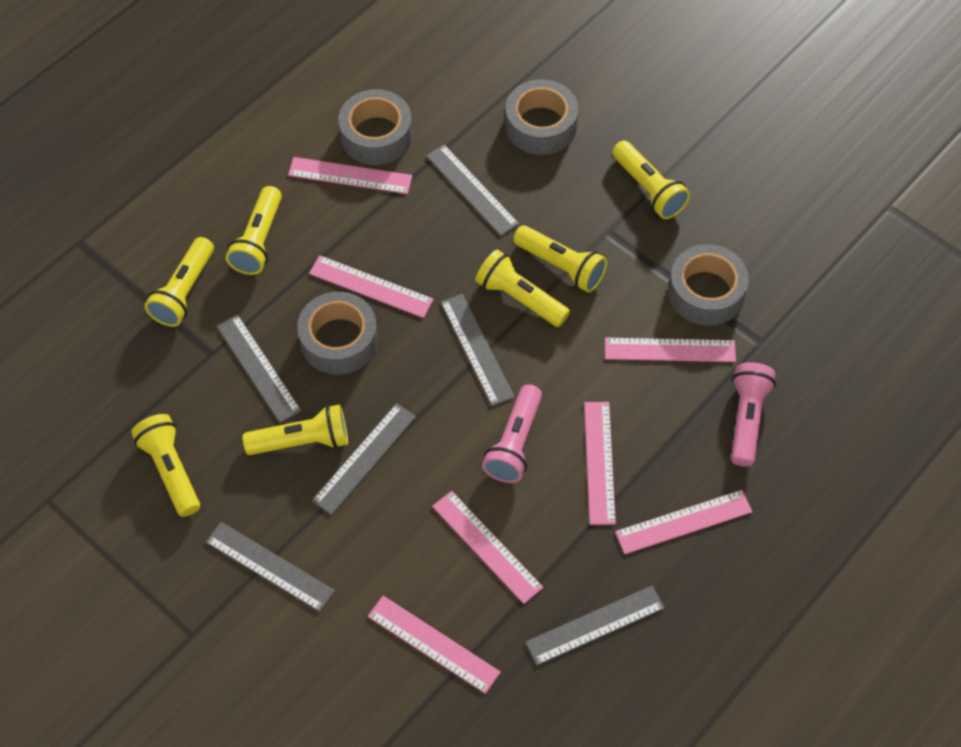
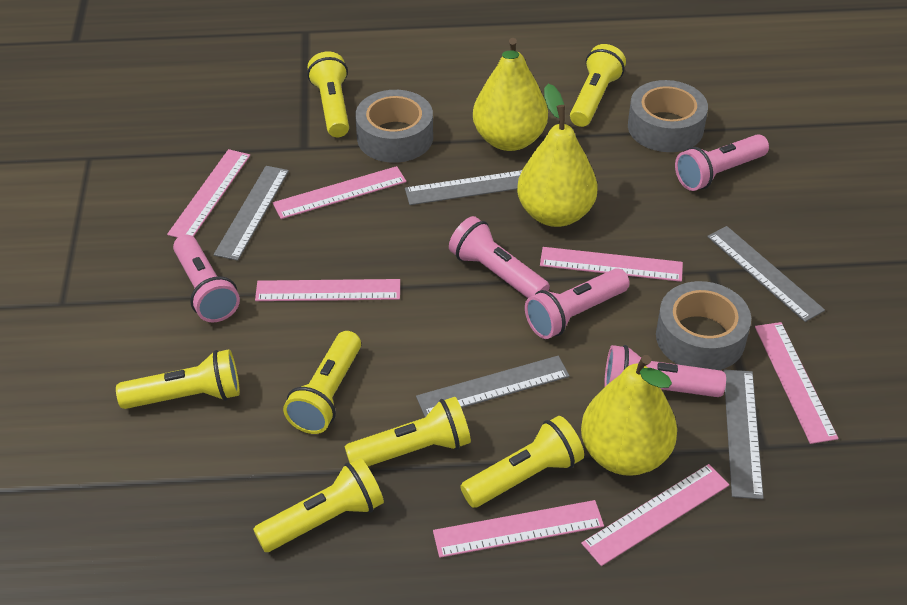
grey ruler: [206,522,335,612] [217,315,301,423] [312,403,416,515] [426,145,519,236] [441,294,514,406] [525,585,665,666] = 6 -> [214,166,289,261] [405,170,522,205] [416,356,570,417] [707,226,825,322] [724,369,764,499] = 5
grey tape: [297,292,378,375] [338,89,413,165] [505,79,578,155] [668,244,749,326] = 4 -> [355,90,433,163] [628,80,708,152] [656,281,751,370] = 3
pink flashlight: [482,384,542,483] [731,362,776,467] = 2 -> [173,235,240,322] [449,216,550,298] [525,268,630,339] [604,345,726,397] [675,134,769,191] = 5
yellow pear: none = 0 -> [473,38,548,151] [517,84,597,227] [581,355,677,476] = 3

